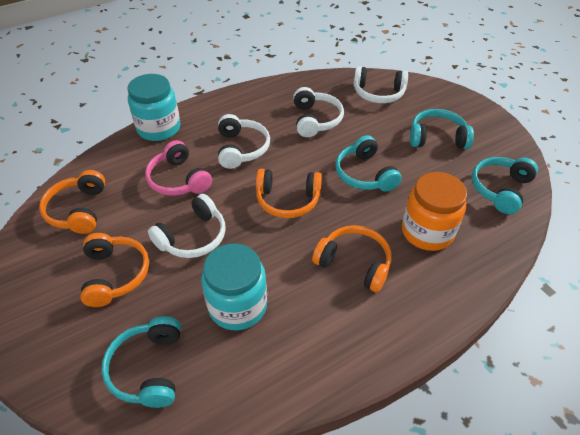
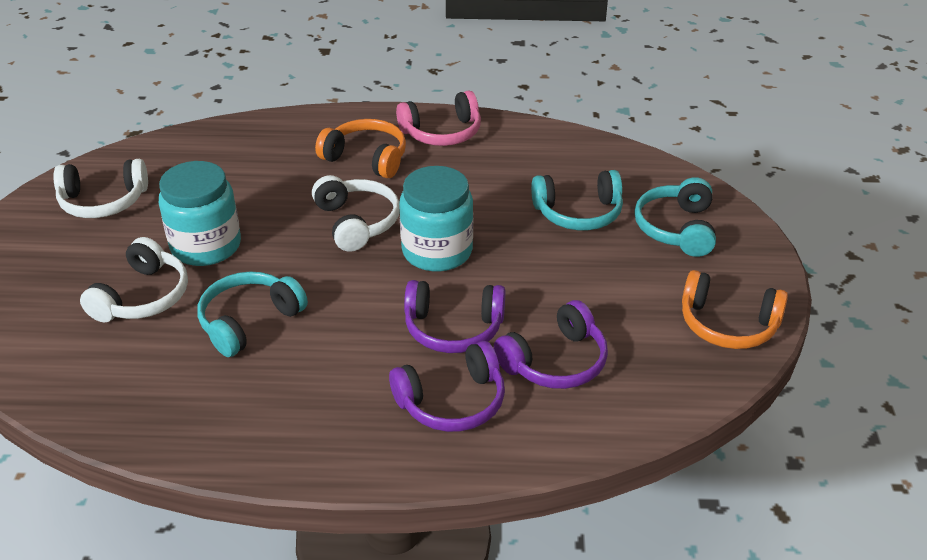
orange headphones: [39,170,105,234] [80,233,149,307] [256,169,322,218] [312,225,392,292] = 4 -> [315,119,406,178] [682,270,788,349] = 2
orange jar: [402,172,467,251] = 1 -> none = 0
purple headphones: none = 0 -> [389,341,505,432] [404,280,505,353] [494,300,608,389] = 3
turquoise headphones: [101,316,181,408] [336,135,402,192] [410,109,474,149] [472,157,538,214] = 4 -> [197,272,308,357] [531,170,623,230] [634,177,716,257] = 3
white headphones: [148,194,226,258] [218,114,270,169] [293,87,344,137] [354,66,408,103] = 4 -> [53,159,148,218] [80,237,188,322] [312,175,400,252] = 3

